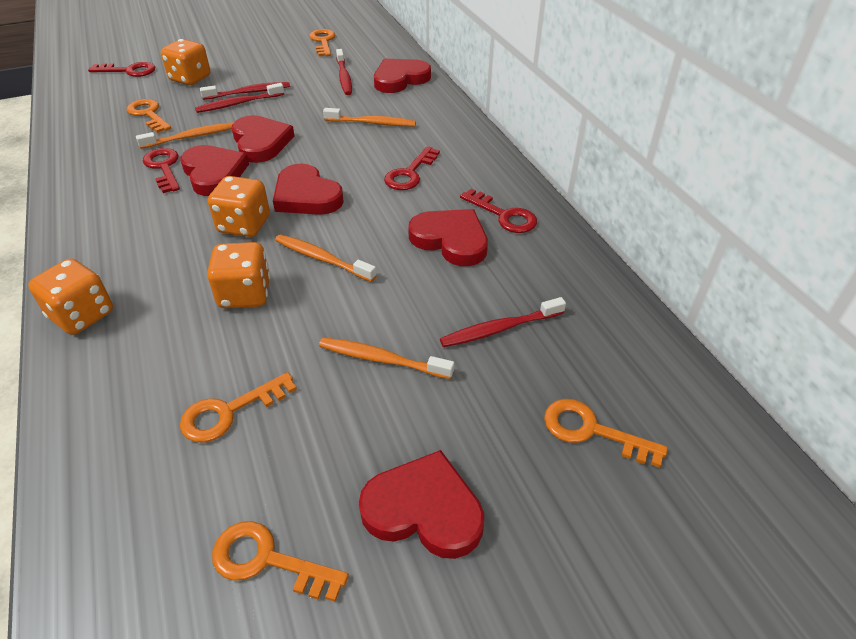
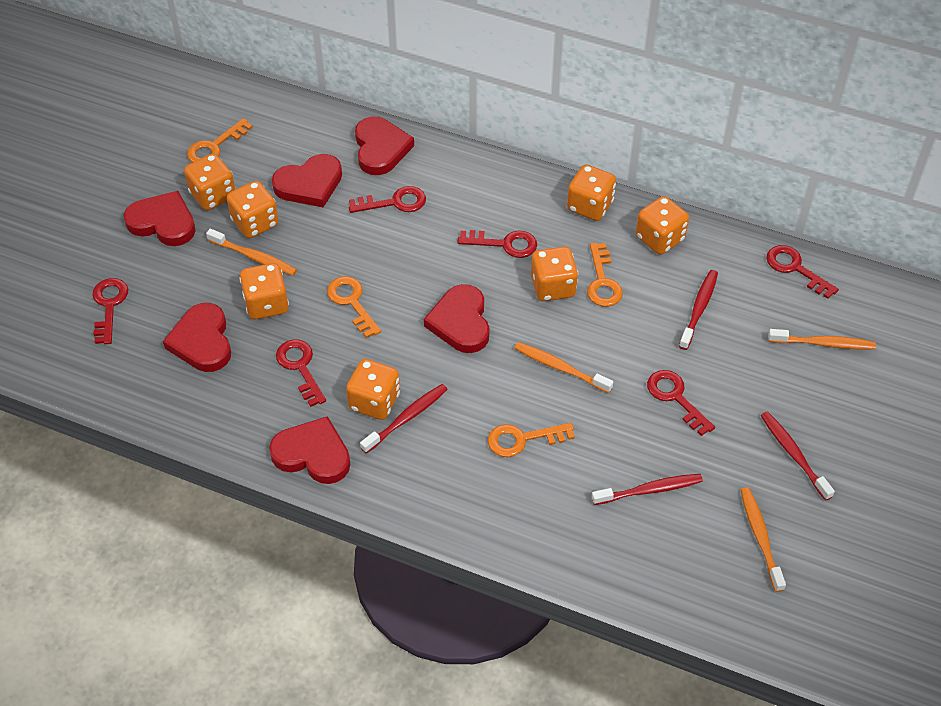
orange dice: [28,258,113,335] [161,39,210,85] [207,242,271,308] [208,176,270,237] = 4 -> [184,154,235,210] [227,181,279,238] [240,263,289,319] [346,359,400,420] [531,247,578,301] [567,165,616,221] [636,196,689,255] = 7
orange key: [127,99,171,133] [180,372,297,443] [212,521,349,602] [309,29,335,56] [544,399,668,468] = 5 -> [187,118,253,163] [327,276,381,338] [488,423,575,457] [587,243,623,307] = 4
red key: [88,62,155,77] [143,148,180,193] [384,146,440,190] [460,189,537,233] = 4 -> [93,278,128,344] [276,339,326,407] [349,186,426,213] [457,230,537,258] [647,370,715,436] [766,245,839,299] = 6

